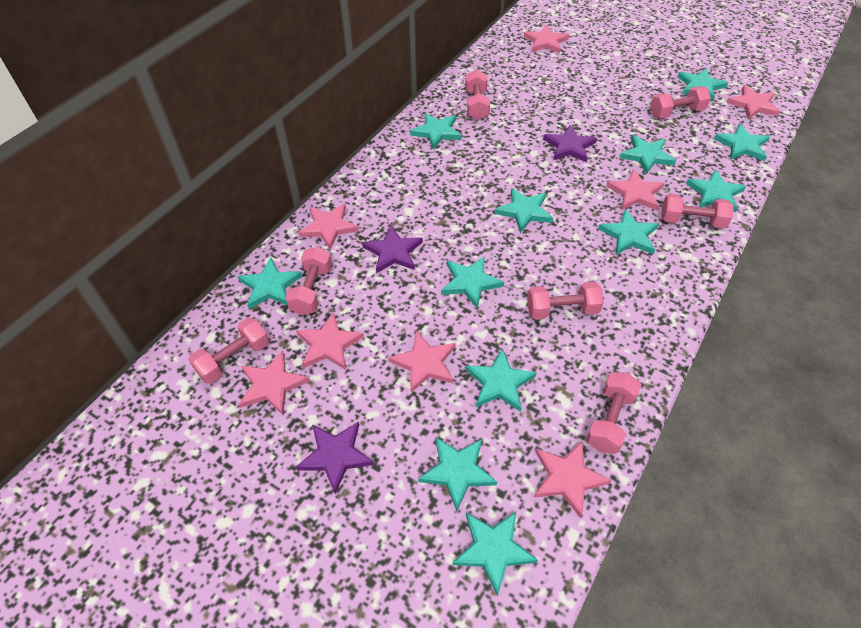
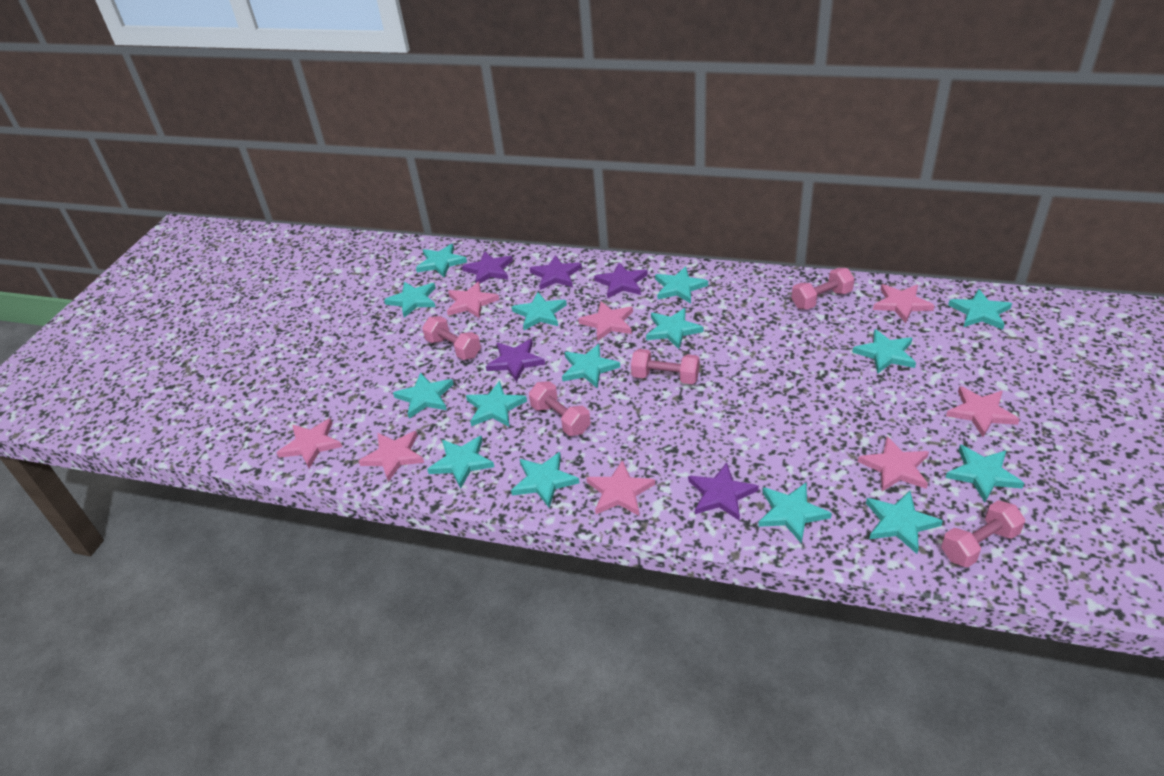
pink dumbbell: [188,318,269,384] [286,247,332,315] [465,70,490,120] [527,282,604,319] [586,372,641,454] [650,86,711,118] [661,194,734,228] = 7 -> [422,316,481,360] [529,381,591,436] [631,349,700,384] [792,268,855,310] [941,500,1025,568] = 5
purple star: [296,421,374,494] [362,225,423,273] [543,125,597,163] = 3 -> [462,251,513,284] [486,339,545,382] [530,255,582,290] [594,263,648,298] [688,462,759,520] = 5
turquoise star: [238,258,302,309] [410,113,462,149] [418,437,497,511] [441,256,504,308] [453,512,538,596] [466,348,537,412] [495,188,553,233] [598,209,659,255] [619,135,676,174] [678,68,728,101] [686,169,746,213] [714,124,770,161] = 12 -> [384,282,436,318] [393,372,454,419] [416,244,467,277] [427,436,494,488] [466,381,527,427] [511,452,579,508] [512,292,567,330] [562,344,620,389] [646,308,704,349] [655,266,708,304] [758,483,832,544] [852,329,916,374] [866,491,943,554] [945,444,1024,503] [948,289,1012,330] = 15

